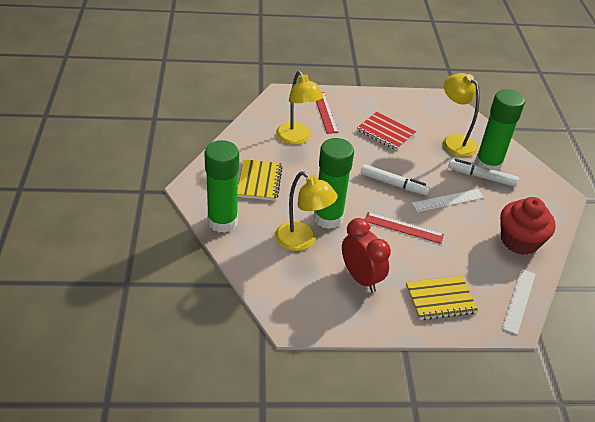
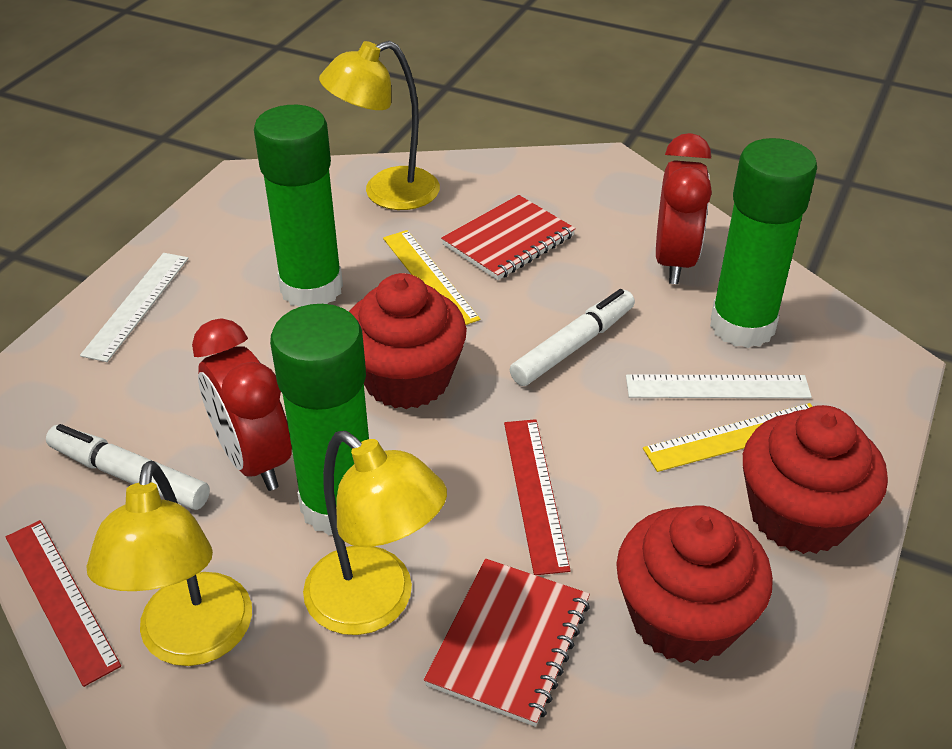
red clock: [342,218,391,292] = 1 -> [192,318,292,491] [656,133,712,284] = 2
red cupcake: [500,197,556,255] = 1 -> [349,273,467,409] [616,505,773,664] [743,405,888,554] = 3
red notebook: [357,112,416,151] = 1 -> [424,559,590,727] [441,195,576,280] = 2
yellow notebook: [238,159,283,201] [406,276,478,320] = 2 -> none = 0
yellow ruler: none = 0 -> [383,230,480,325] [643,403,813,472] = 2

